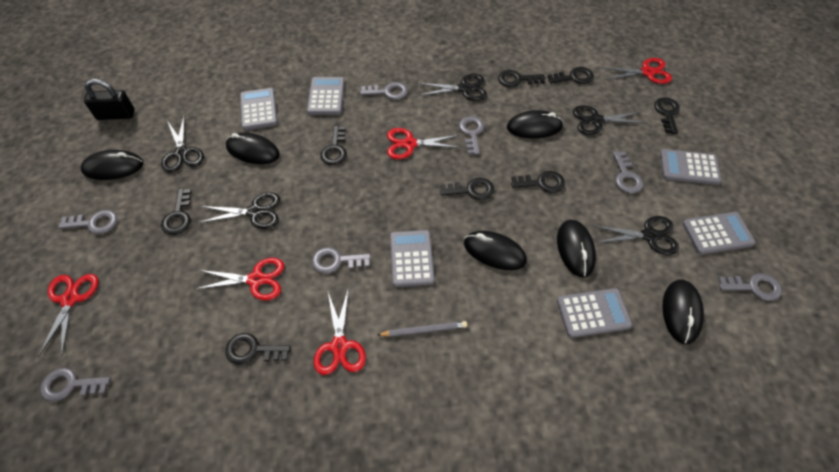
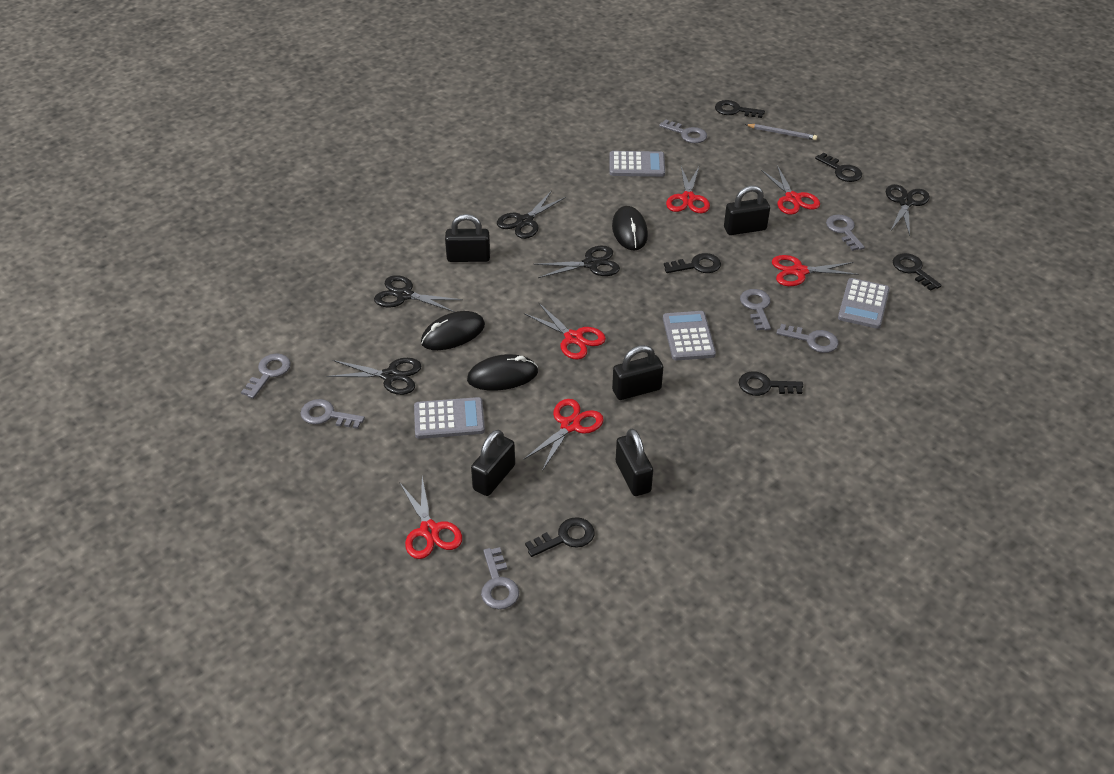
black key: [161,189,192,235] [225,333,291,364] [320,126,347,165] [440,178,494,200] [498,70,545,87] [511,171,565,193] [548,67,594,84] [654,97,680,134] = 8 -> [525,517,595,557] [664,253,721,273] [715,100,765,118] [739,371,803,396] [815,153,862,182] [893,253,942,291] = 6
black mouse: [81,150,143,180] [226,132,280,164] [464,231,527,270] [507,110,563,138] [557,220,596,278] [662,279,704,344] = 6 -> [421,311,485,350] [467,354,538,391] [612,206,648,250] = 3
black padlock: [84,79,135,120] = 1 -> [445,214,490,262] [471,430,515,496] [612,345,663,400] [616,429,653,496] [724,186,770,235] = 5
grey calculator: [240,88,278,130] [307,77,345,115] [390,230,435,287] [557,288,632,338] [660,149,722,185] [682,212,756,255] = 6 -> [414,397,485,439] [610,151,665,177] [663,311,716,360] [838,278,890,329] = 4
red scissors: [38,274,99,357] [196,258,284,300] [314,288,366,375] [387,128,461,159] [603,58,672,84] = 5 -> [399,477,462,559] [523,399,604,471] [524,302,606,360] [666,166,710,213] [761,165,820,215] [772,255,859,286] = 6

